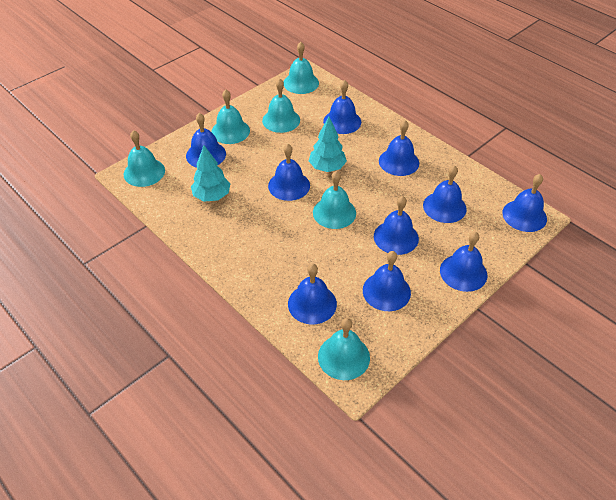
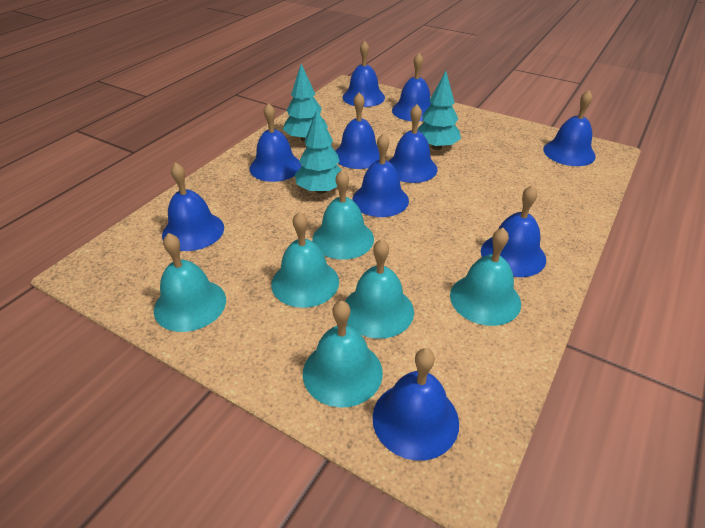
turquoise tree: [191,145,231,202] [309,117,347,172] = 2 -> [283,64,328,142] [295,109,342,194] [417,71,461,150] = 3

